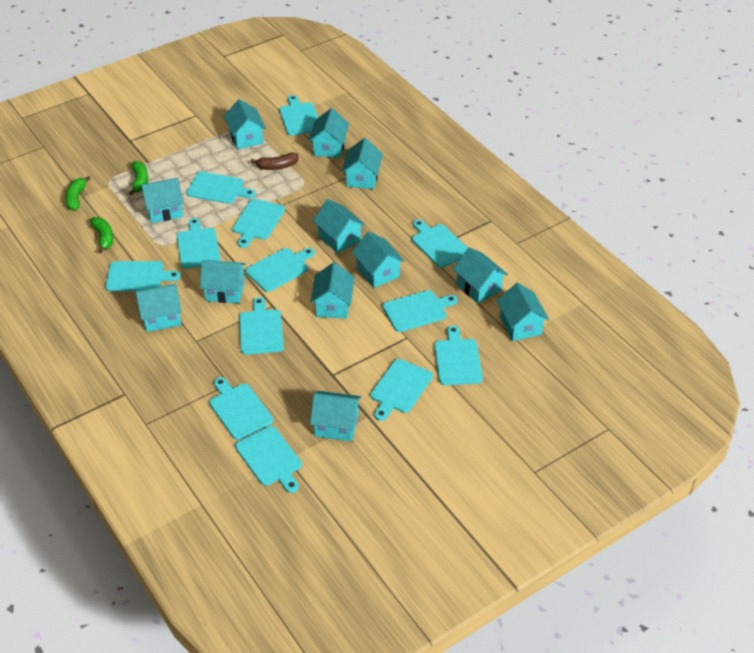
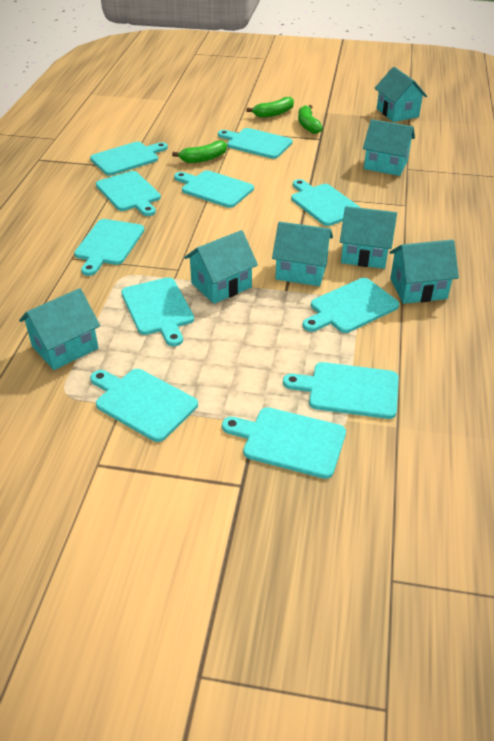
brown banana: [251,152,299,170] = 1 -> none = 0
turquoise cutting board: [106,261,181,291] [177,218,221,269] [186,172,256,204] [209,377,273,440] [232,199,285,248] [235,426,302,493] [239,297,284,355] [245,248,314,292] [279,95,318,136] [371,359,433,421] [383,290,458,332] [412,219,468,268] [434,325,483,385] = 13 -> [74,219,144,276] [90,142,168,176] [90,369,198,442] [96,171,161,216] [121,277,194,347] [174,170,254,208] [218,128,293,159] [222,407,346,479] [283,362,399,419] [291,179,361,226] [303,278,399,333] = 11
turquoise house: [136,284,182,332] [141,178,184,223] [200,260,246,303] [224,99,266,149] [309,108,349,158] [310,391,361,441] [311,262,355,319] [313,199,365,253] [342,138,383,189] [352,232,405,288] [453,247,508,304] [497,283,549,341] = 12 -> [19,288,100,370] [184,230,258,304] [272,222,333,286] [340,206,397,269] [363,119,415,176] [375,67,427,122] [390,240,459,304] = 7

